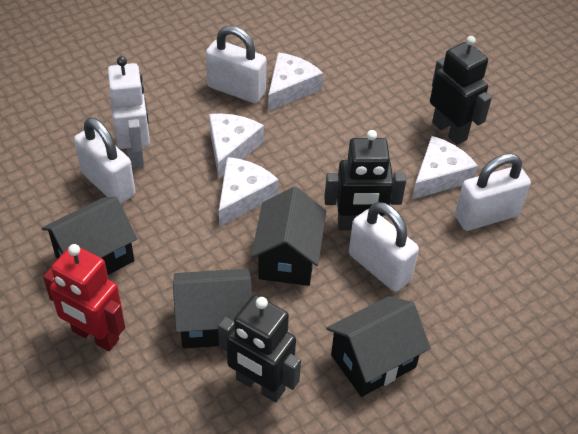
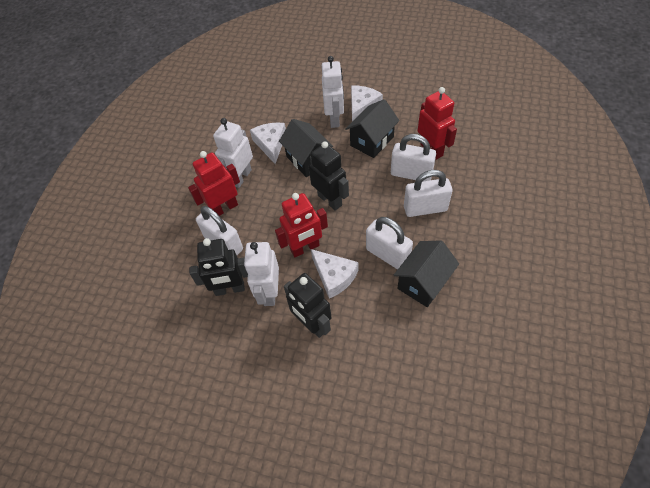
black house: [42,197,137,275] [173,269,252,349] [251,186,326,286] [326,296,430,397] = 4 -> [279,119,333,177] [345,99,400,158] [394,240,459,307] = 3
red robot: [43,244,125,351] = 1 -> [188,151,240,216] [275,193,328,257] [418,87,457,160] = 3
white cheese: [209,114,264,179] [219,157,279,227] [268,52,323,112] [412,136,478,199] = 4 -> [250,123,286,164] [311,249,358,298] [351,85,383,121] = 3
white robot: [108,56,150,168] = 1 -> [213,118,253,188] [244,242,279,306] [322,56,344,128] = 3

